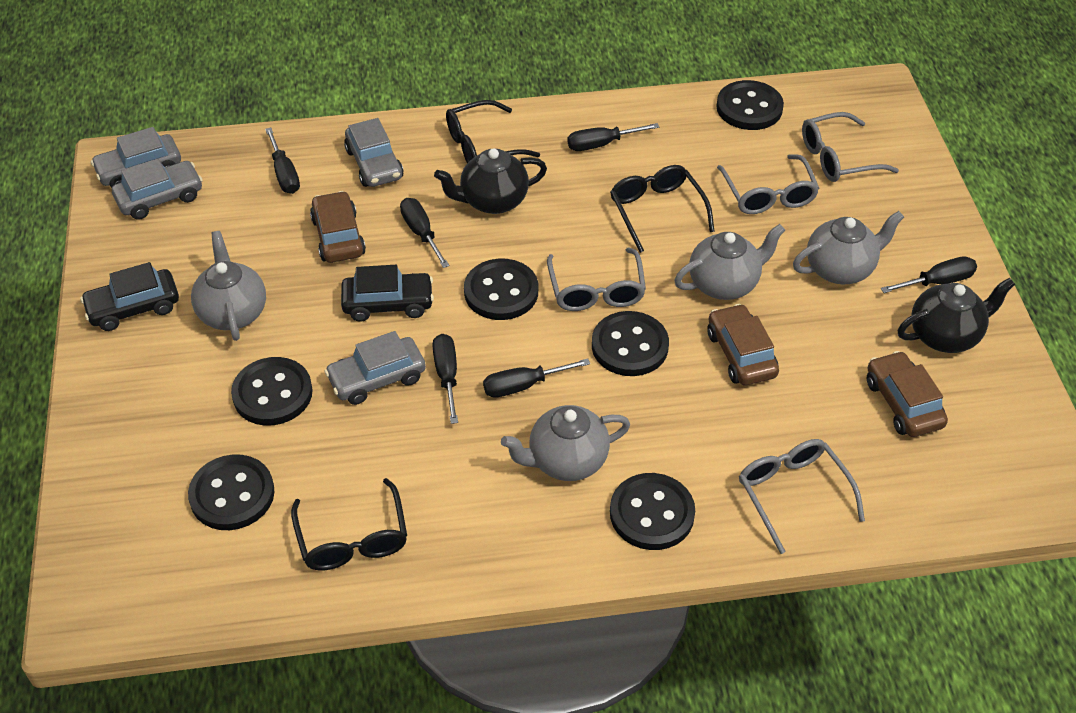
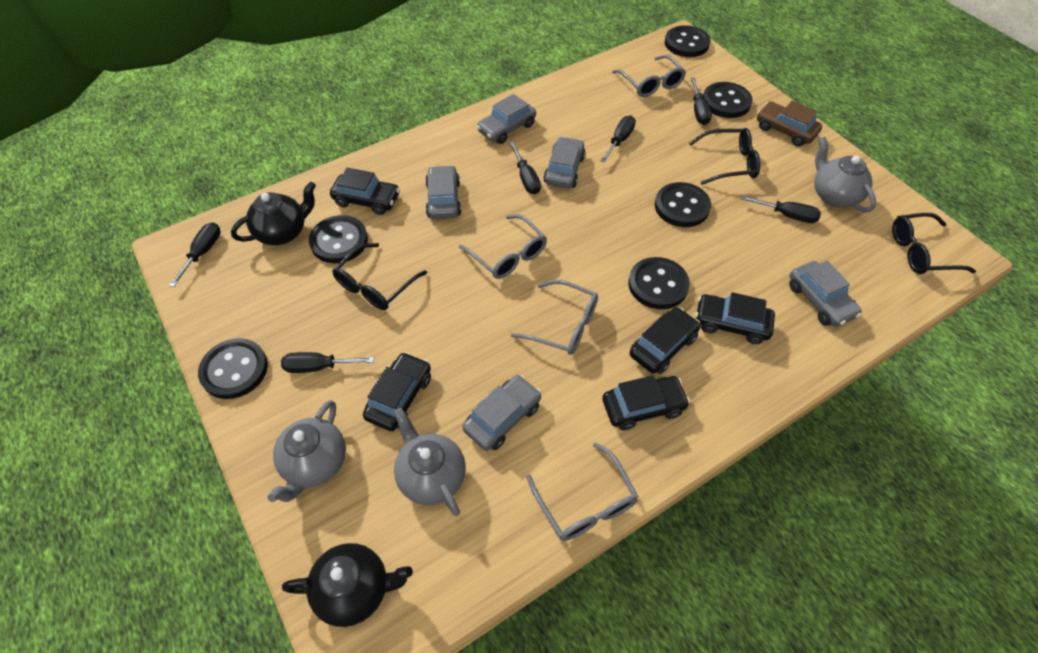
black car: [80,262,179,331] [341,265,434,322] = 2 -> [330,168,400,215] [363,352,431,431] [602,375,690,430] [630,307,700,374] [695,292,775,344] = 5
brown car: [310,191,366,263] [707,304,779,385] [867,351,948,437] = 3 -> [757,101,822,146] = 1
grey car: [91,127,181,188] [112,159,203,220] [324,331,426,405] [344,118,404,187] = 4 -> [425,165,461,219] [462,375,541,451] [477,94,536,144] [543,136,585,188] [789,261,862,327] = 5
grey teapot: [191,231,266,341] [501,405,630,481] [674,224,785,300] [793,211,904,284] = 4 -> [267,400,346,502] [394,408,466,516] [814,137,876,212] = 3

